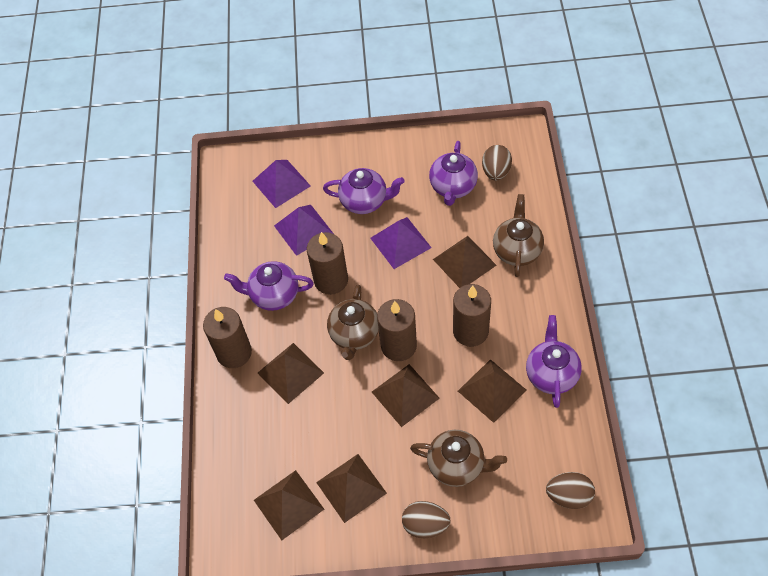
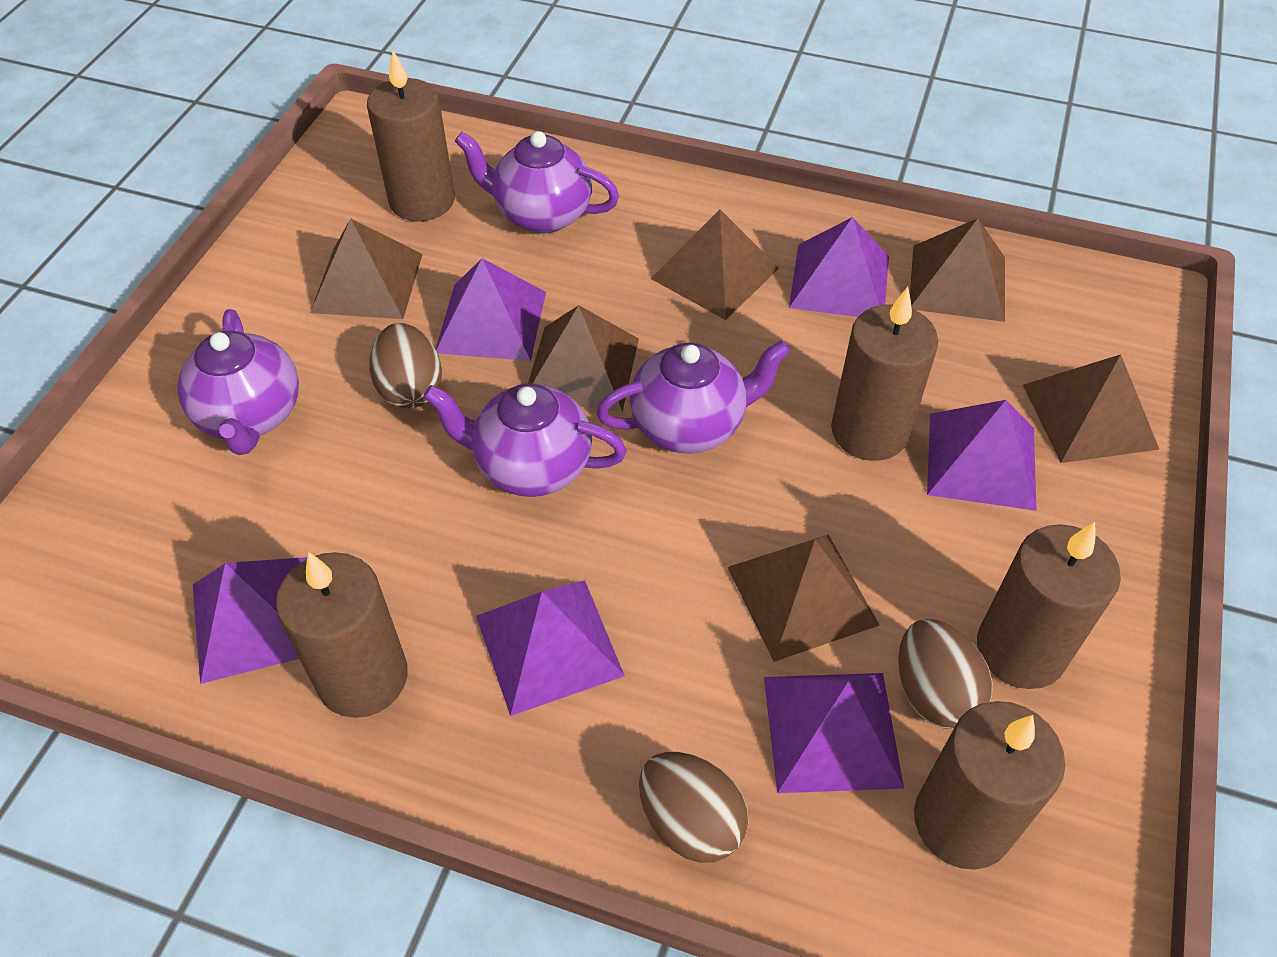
brown candle: [203,307,252,368] [307,232,348,295] [377,299,417,361] [453,284,491,347] = 4 -> [276,552,408,718] [367,51,455,221] [831,287,938,461] [914,701,1065,870] [977,522,1121,689] = 5
brown teapot: [327,285,379,360] [410,430,507,487] [493,194,544,277] = 3 -> none = 0
purple pyramid: [252,160,311,208] [274,205,334,256] [370,217,432,269] = 3 -> [193,557,307,684] [436,258,546,361] [476,580,625,716] [764,673,904,793] [789,217,889,317] [927,400,1037,511] = 6

